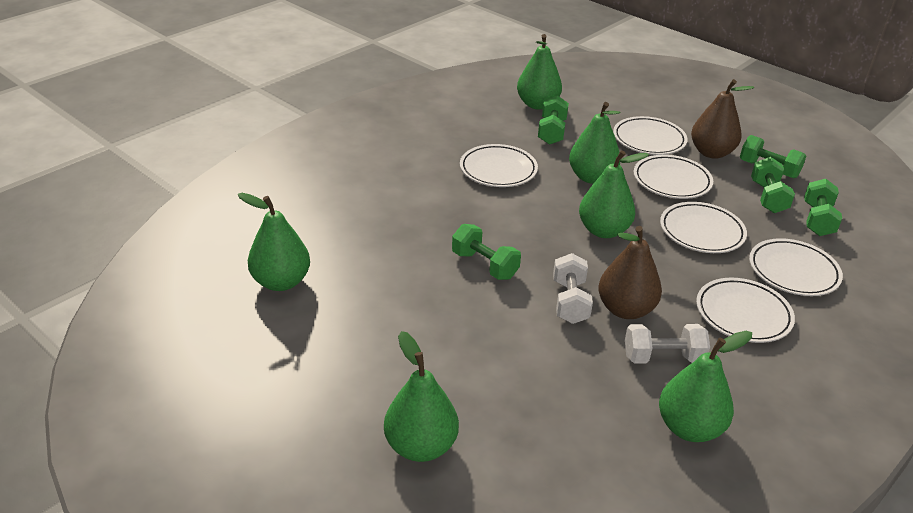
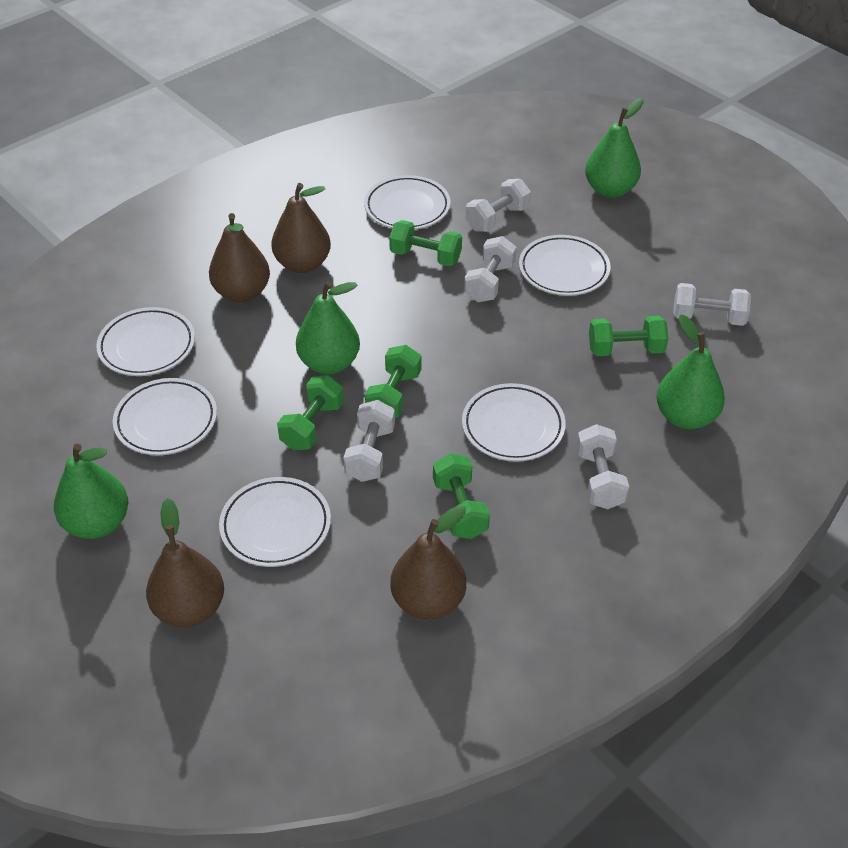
brown pear: [598,226,662,319] [691,79,754,159] = 2 -> [146,498,224,628] [209,213,270,302] [271,183,331,273] [390,505,466,620] = 4
green pear: [238,193,310,291] [384,331,459,462] [517,34,562,110] [569,102,621,184] [579,150,649,238] [659,331,752,442] = 6 -> [54,444,128,539] [296,281,360,374] [585,98,644,198] [656,314,725,429] = 4
white dumbbell: [553,253,593,324] [625,324,710,364] = 2 -> [343,400,395,482] [464,236,516,302] [466,179,531,232] [576,424,629,509] [673,283,751,326] = 5

